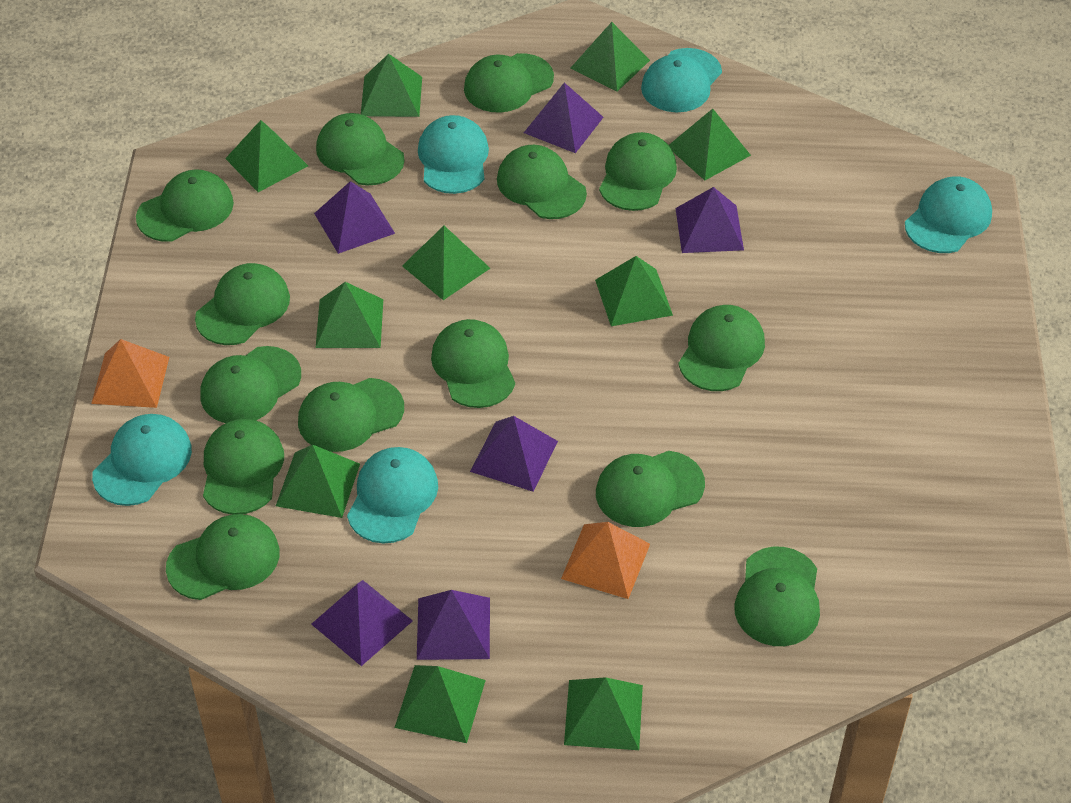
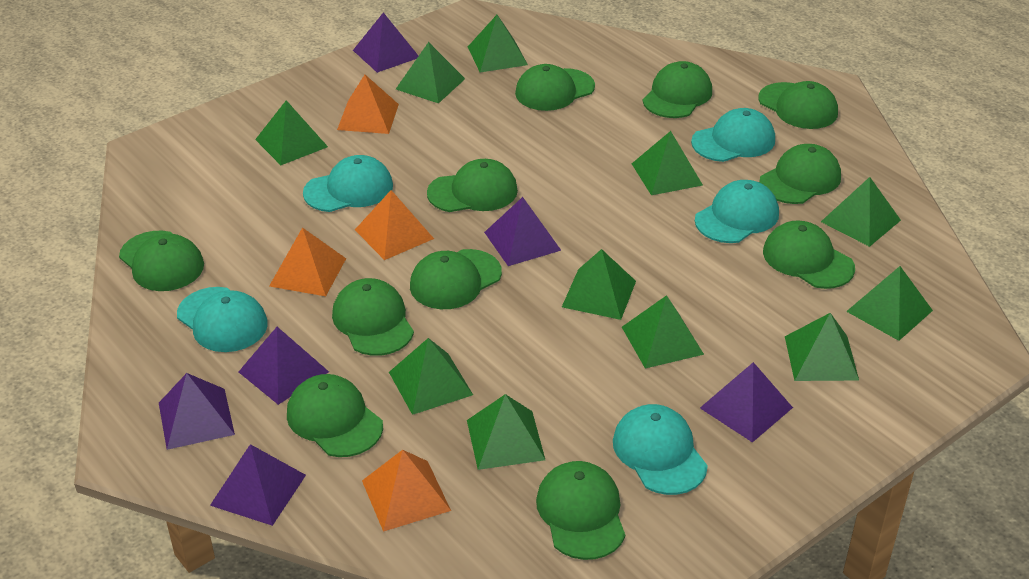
green cap: [136,169,234,242] [166,514,280,600] [195,263,290,345] [200,346,301,423] [203,419,284,514] [298,378,404,452] [316,113,405,185] [431,319,515,408] [464,53,554,113] [497,145,587,219] [596,451,705,527] [599,132,677,211] [678,305,765,391] [734,547,820,646] = 14 -> [119,231,204,291] [287,374,383,457] [332,278,414,356] [410,249,502,309] [427,159,518,212] [515,64,595,111] [536,461,625,560] [643,61,712,118] [758,81,838,129] [759,144,841,204] [763,221,855,289] = 11
green pyramid: [225,120,308,192] [276,445,360,518] [316,282,383,348] [361,54,422,117] [394,665,486,743] [402,226,490,300] [564,677,643,750] [570,22,650,92] [595,256,673,326] [669,109,751,180] = 10 -> [255,100,328,165] [389,338,473,415] [396,42,465,103] [467,394,545,470] [468,15,528,72] [562,249,636,320] [622,295,704,368] [632,131,703,195] [785,313,859,381] [821,177,901,247] [846,266,933,341] = 11
orange pyramid: [91,339,169,408] [561,522,650,599] = 2 -> [269,227,346,296] [337,75,399,134] [355,190,434,260] [362,450,451,532] = 4

